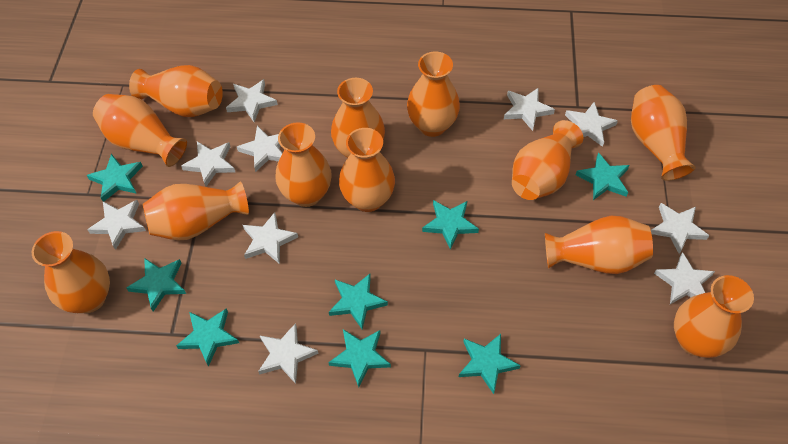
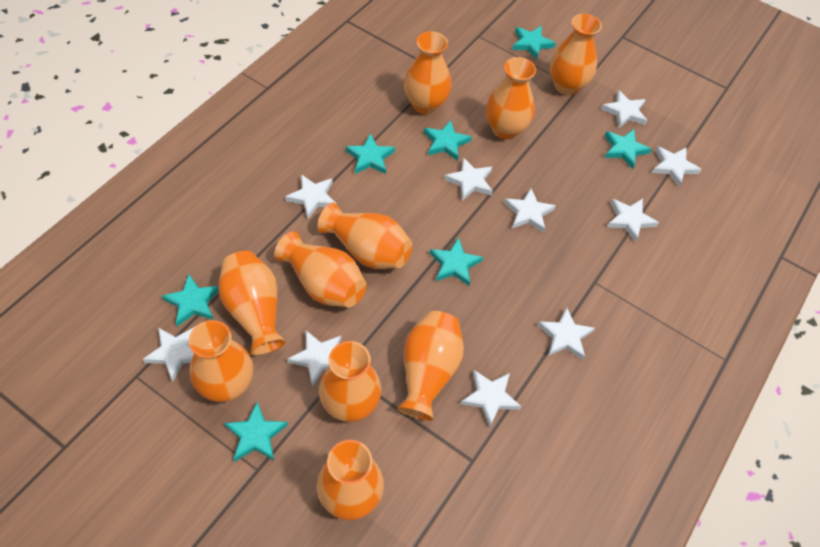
orange vase: [32,231,110,313] [93,94,187,167] [129,65,223,117] [143,182,249,241] [276,122,332,207] [331,78,385,158] [339,128,395,212] [407,52,460,137] [512,120,583,200] [545,216,653,274] [631,85,696,181] [674,275,754,358] = 12 -> [189,320,253,402] [218,251,286,355] [275,231,367,307] [317,440,384,520] [318,203,413,269] [319,341,381,422] [397,311,464,421] [404,31,452,114] [486,57,536,140] [550,14,602,95] = 10
turquoise star: [87,154,143,202] [126,258,186,312] [176,308,239,367] [328,329,391,387] [329,274,388,329] [422,200,479,250] [459,334,521,394] [576,152,630,200] = 8 -> [162,274,219,327] [224,402,288,462] [346,134,395,174] [424,120,472,161] [429,238,483,286] [512,26,556,60] [605,129,652,169] = 7

